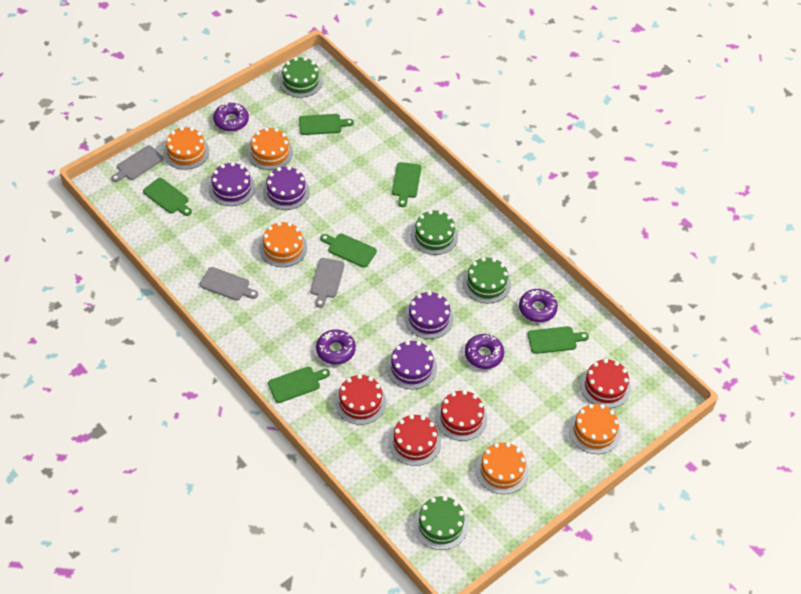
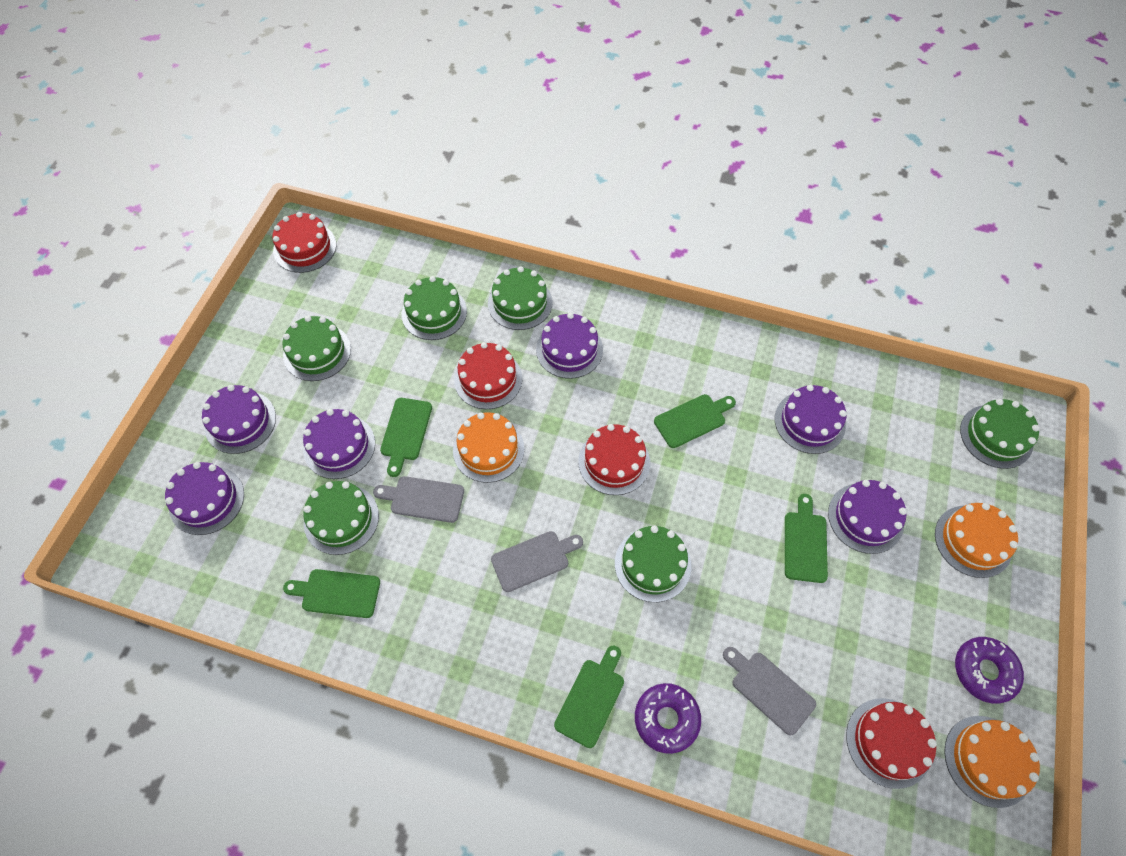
green cake: [279,57,323,98] [411,210,458,255] [414,496,468,550] [463,257,511,303] = 4 -> [282,316,351,381] [303,481,379,555] [402,276,467,340] [488,266,553,330] [615,525,691,602] [960,399,1040,469] = 6
green cutting board: [143,178,192,216] [268,367,330,403] [299,114,354,135] [320,233,377,268] [392,162,421,207] [528,326,589,354] = 6 -> [283,569,380,618] [380,398,432,477] [554,645,624,748] [654,394,736,448] [785,494,828,583] = 5
orange cake: [163,127,209,170] [247,127,293,170] [259,222,307,267] [476,442,529,494] [569,404,621,454] = 5 -> [453,412,524,483] [935,503,1018,578] [944,716,1040,808] = 3
purple cake: [209,162,255,206] [263,166,310,210] [387,341,437,389] [404,291,454,339] = 4 -> [165,462,244,535] [202,385,276,454] [303,409,375,479] [536,313,603,379] [775,385,847,454] [828,480,907,554] = 6
purple donut: [213,103,249,131] [316,329,356,365] [465,334,504,369] [519,289,558,322] = 4 -> [635,683,701,754] [955,637,1024,704] = 2

